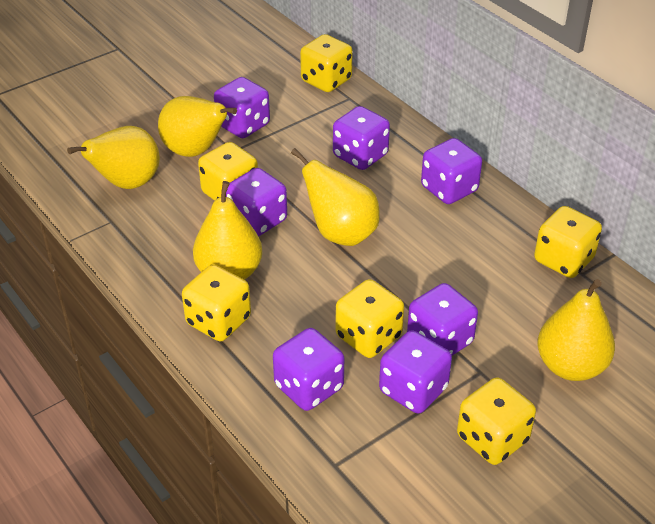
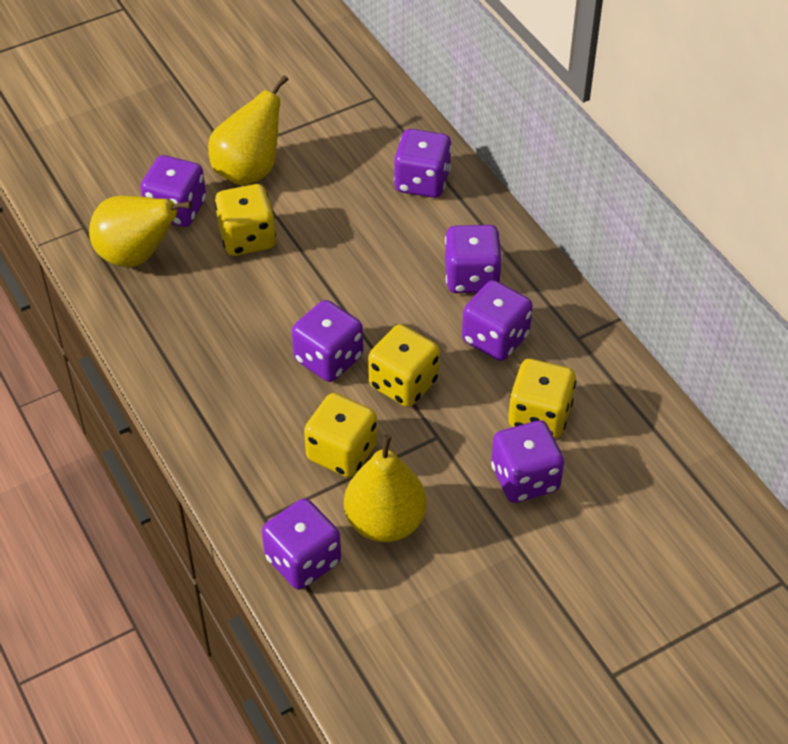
yellow dice: [182,265,251,341] [198,142,258,201] [300,34,353,92] [336,279,404,358] [457,377,536,465] [534,206,602,278] = 6 -> [215,184,276,256] [304,393,377,477] [368,324,440,407] [508,359,576,438] = 4
yellow pear: [67,126,160,189] [158,96,237,157] [193,181,263,280] [291,148,380,246] [537,279,615,381] = 5 -> [89,196,192,267] [208,75,289,186] [344,434,427,542] = 3

